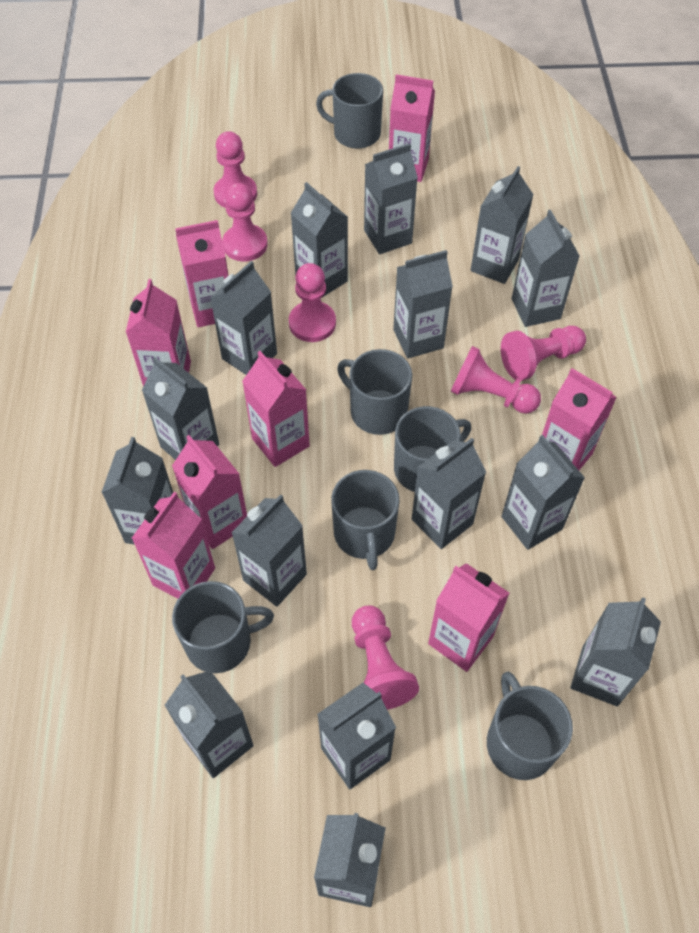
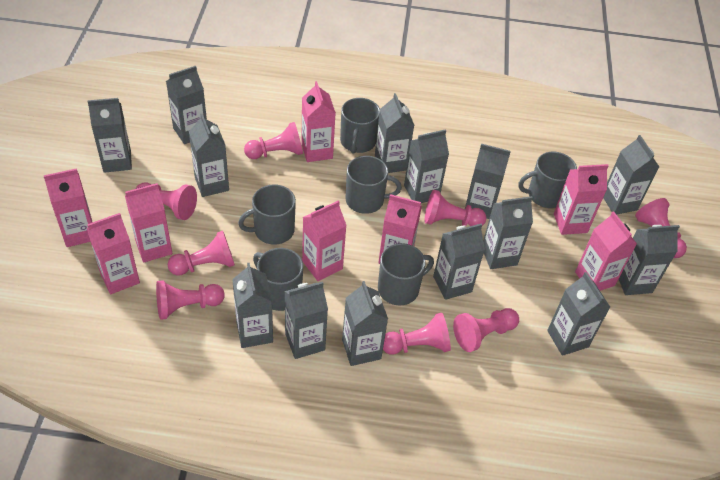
grey carton: [101,437,173,545] [142,357,219,460] [165,670,254,778] [210,261,277,375] [231,494,307,607] [291,182,348,297] [314,813,386,907] [317,683,396,789] [364,143,418,254] [393,250,453,358] [412,438,486,549] [471,166,534,284] [501,435,585,550] [511,210,580,327] [571,597,661,706] = 15 -> [87,98,132,173] [166,66,207,144] [189,114,229,197] [232,263,273,348] [284,281,328,359] [342,281,388,366] [375,93,414,173] [404,129,449,203] [433,224,485,300] [465,144,511,219] [483,196,533,269] [547,272,610,356] [603,135,659,215] [619,225,680,295] = 14
pink pawn: [214,131,257,208] [222,183,268,261] [289,263,336,342] [352,606,419,710] [450,346,541,414] [501,326,586,381] = 6 -> [136,182,197,220] [156,280,225,320] [168,231,235,276] [244,122,303,159] [383,313,451,355] [425,190,486,226] [453,308,519,352] [635,198,687,258] = 8

